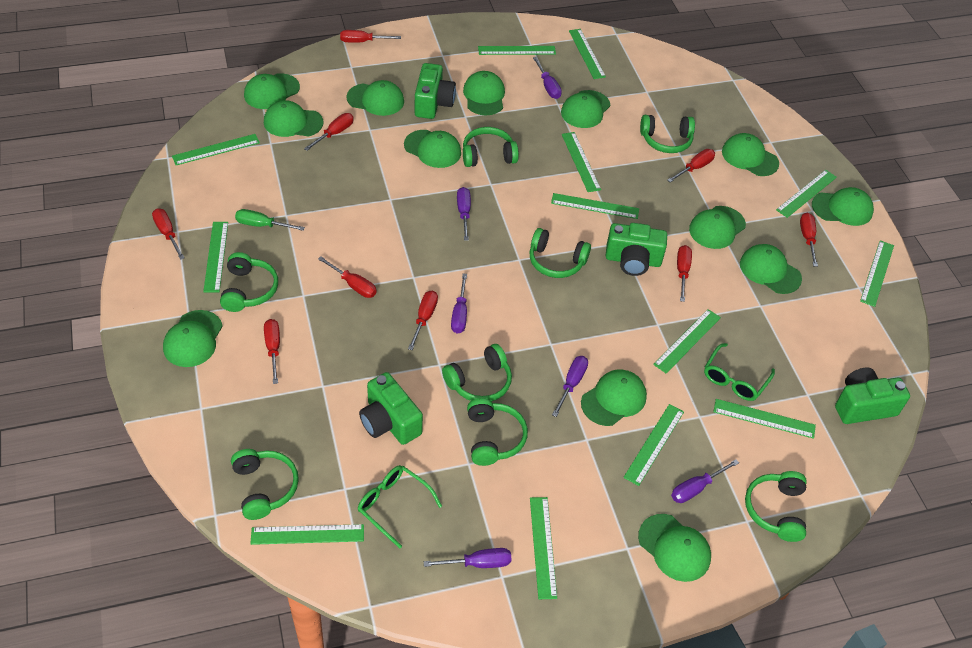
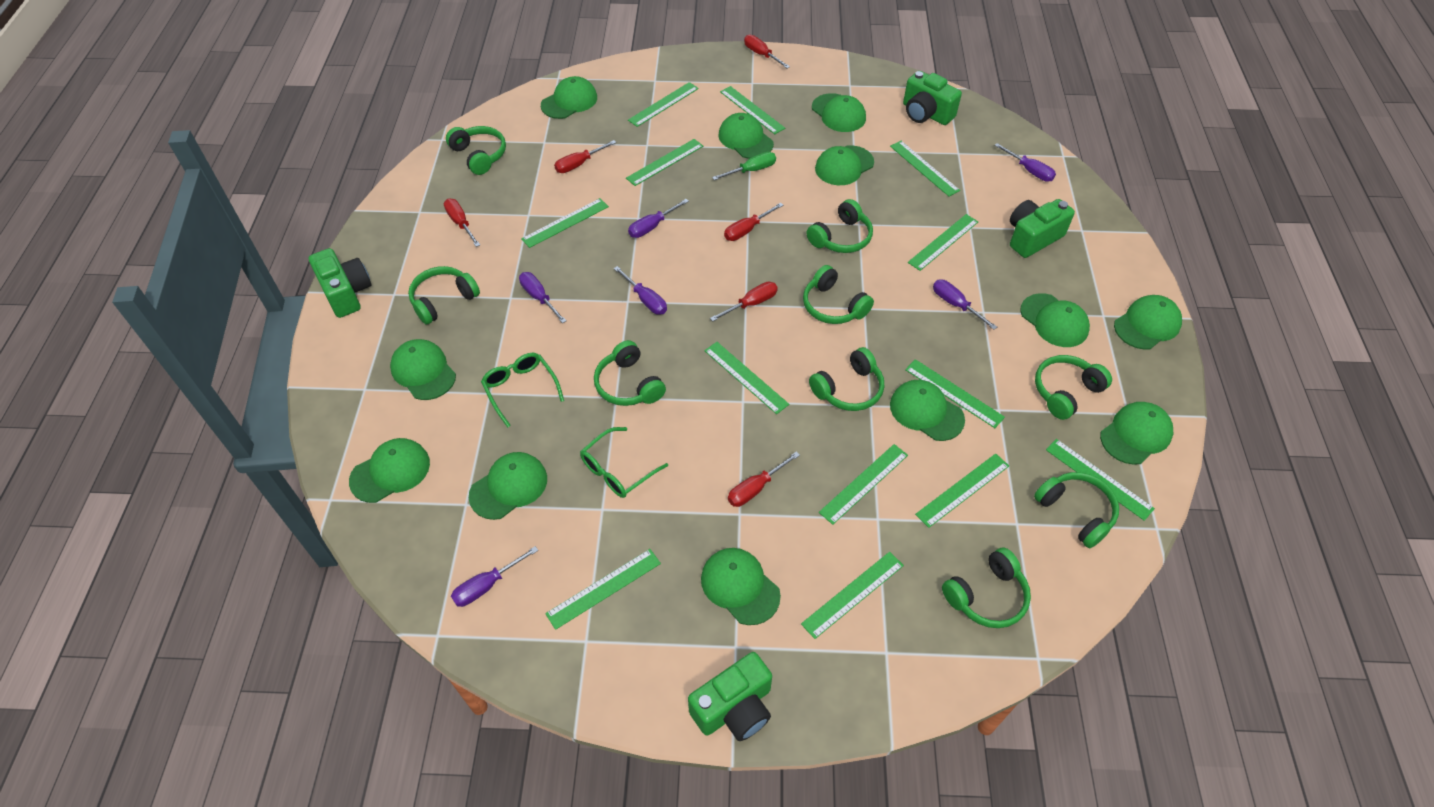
green cap: [163,310,223,367] [244,73,300,109] [264,100,323,137] [346,80,404,116] [404,130,461,168] [463,71,505,115] [561,90,610,128] [581,370,647,426] [638,514,711,582] [689,206,746,249] [722,133,779,176] [740,244,802,294] [812,187,874,226] = 13 -> [349,438,430,503] [390,339,456,400] [469,452,547,520] [541,76,597,119] [701,548,781,625] [719,113,774,159] [812,93,866,132] [815,145,874,185] [890,380,965,441] [1020,293,1090,347] [1100,402,1173,465] [1114,295,1182,349] = 12
green headphones: [220,252,278,312] [231,449,299,520] [442,344,512,401] [463,127,519,167] [467,398,528,466] [529,228,591,278] [640,115,695,153] [745,471,807,542] = 8 -> [408,266,480,324] [446,126,506,175] [594,340,666,406] [803,265,874,324] [807,199,873,253] [809,347,884,411] [942,547,1031,628] [1034,472,1119,548] [1035,355,1112,420] = 9
red screwdriver: [152,208,185,260] [264,319,280,384] [304,113,354,151] [318,256,377,298] [340,30,401,43] [408,291,438,350] [667,149,715,182] [677,245,692,302] [800,213,818,267] = 9 -> [444,199,480,247] [554,140,616,173] [710,282,778,321] [724,203,783,241] [728,452,800,507] [744,35,790,68] = 6

